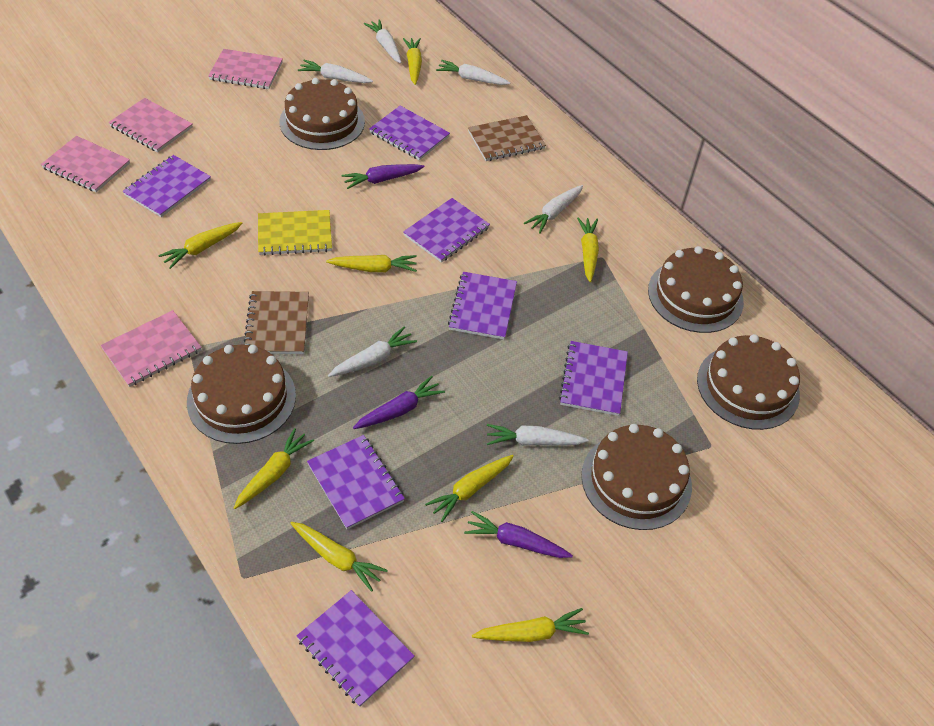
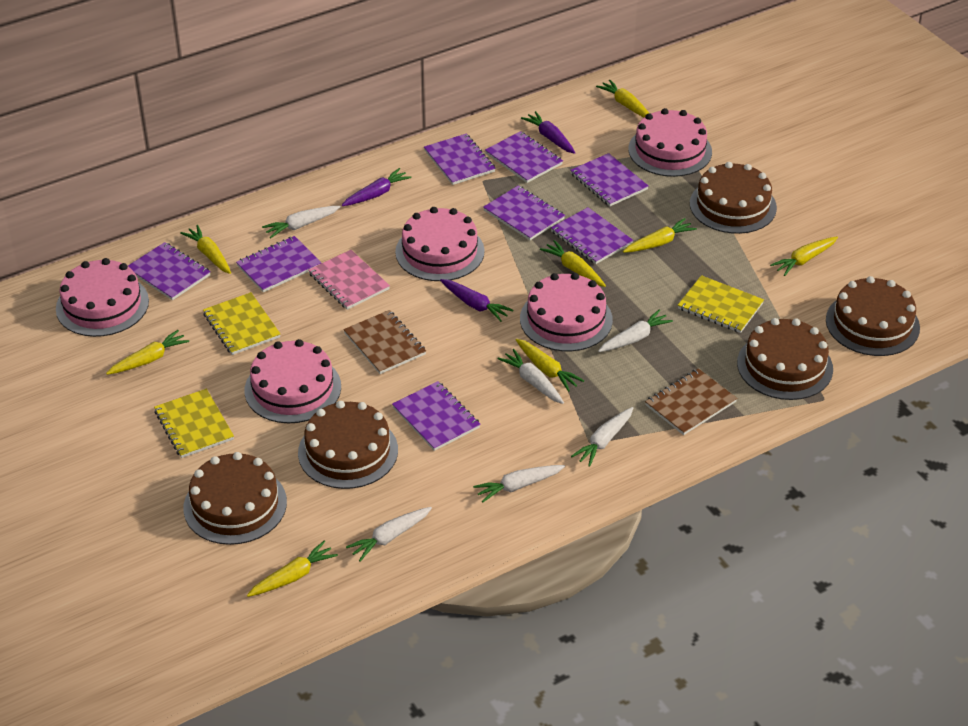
pink cake: none = 0 -> [56,258,149,337] [244,339,341,423] [395,207,485,281] [520,273,613,351] [628,108,712,177] = 5
pink notebook: [41,136,130,192] [101,310,202,387] [109,98,193,152] [208,49,283,89] = 4 -> [308,250,390,310] = 1
purple notebook: [122,155,211,217] [297,590,415,707] [307,435,405,529] [369,106,450,160] [403,198,490,263] [448,272,517,340] [559,341,628,416] = 7 -> [128,242,211,300] [236,236,322,292] [392,381,481,451] [424,134,496,185] [483,185,565,240] [485,131,563,183] [551,207,633,264] [570,153,648,206] = 8
yellow notebook: [258,210,332,255] = 1 -> [154,389,234,458] [203,292,280,355] [678,275,764,333] = 3

